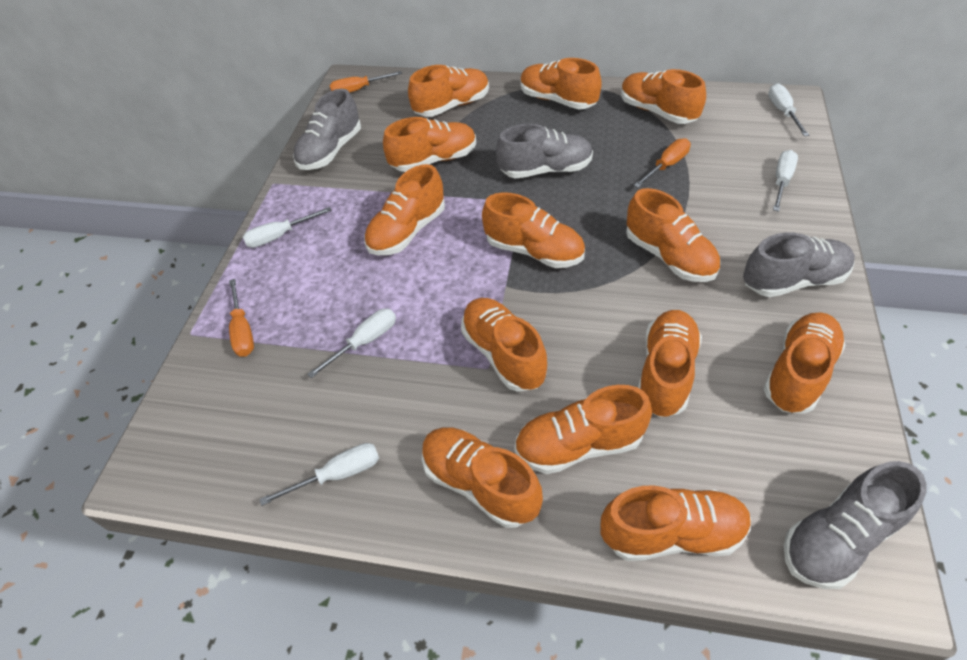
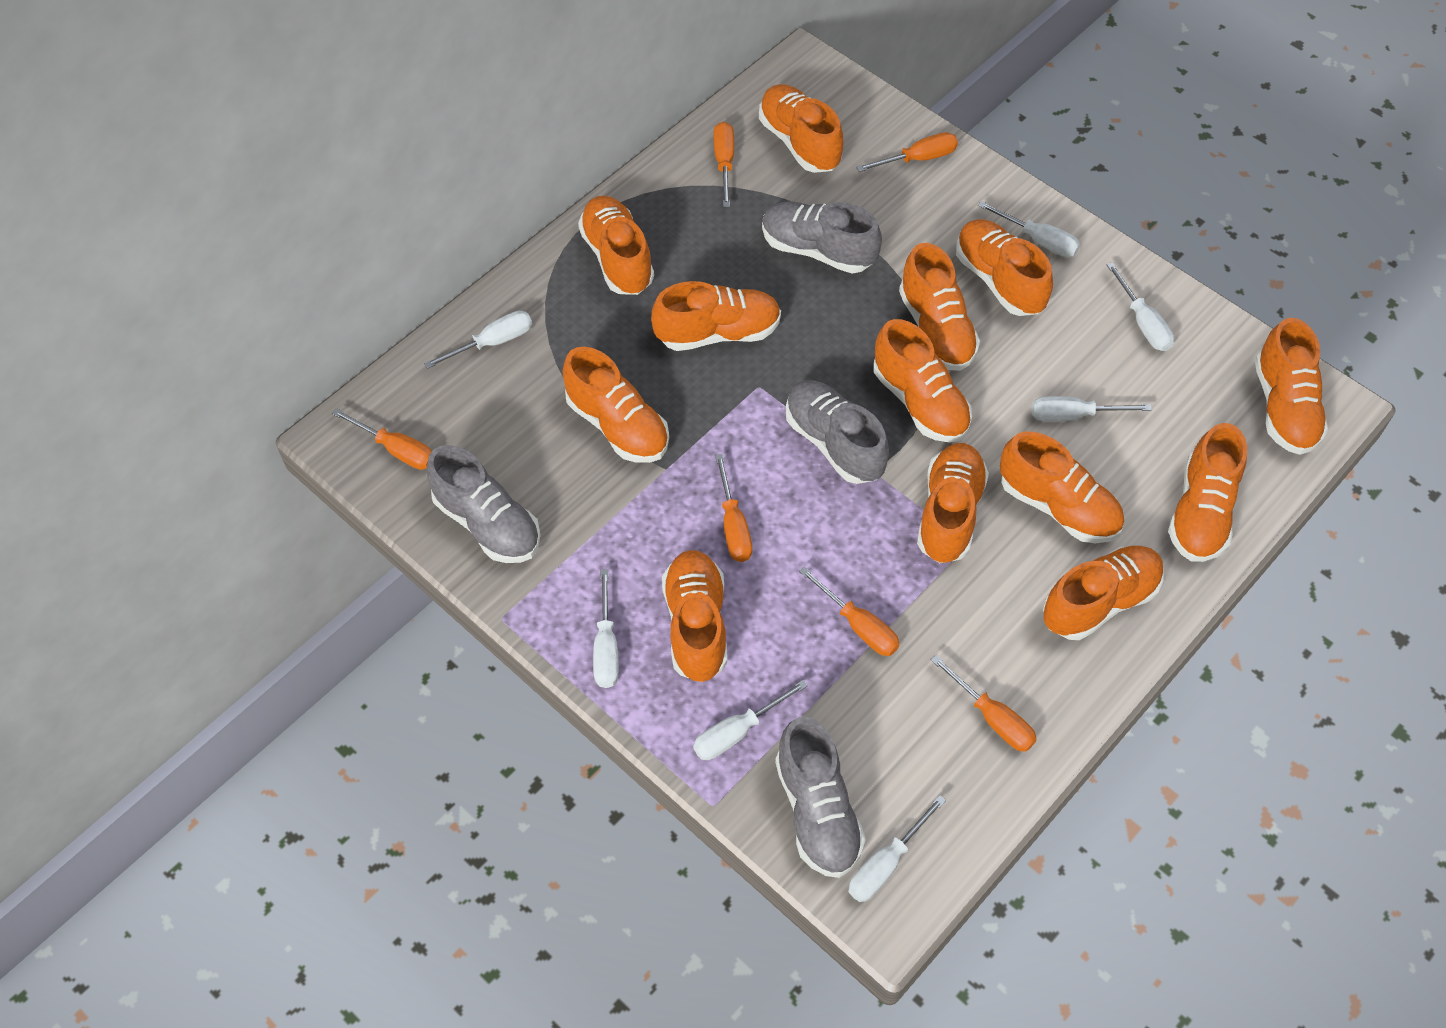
orange screwdriver: [229,279,254,357] [330,71,402,93] [634,138,691,188] = 3 -> [332,408,432,470] [714,122,734,207] [715,454,752,562] [799,566,900,656] [856,132,958,172] [931,655,1037,752] = 6
white screwdriver: [243,207,332,248] [259,443,379,506] [307,309,396,378] [768,83,809,136] [773,150,798,212] = 5 -> [424,311,532,369] [593,569,619,688] [693,680,808,760] [849,795,946,902] [978,201,1080,257] [1032,396,1152,422] [1107,262,1174,351] = 7

